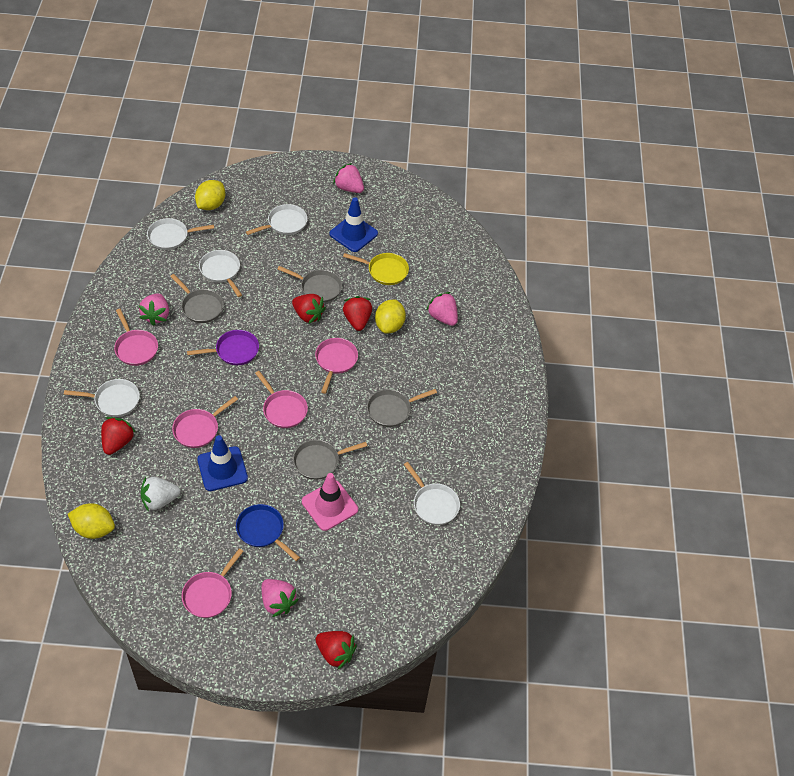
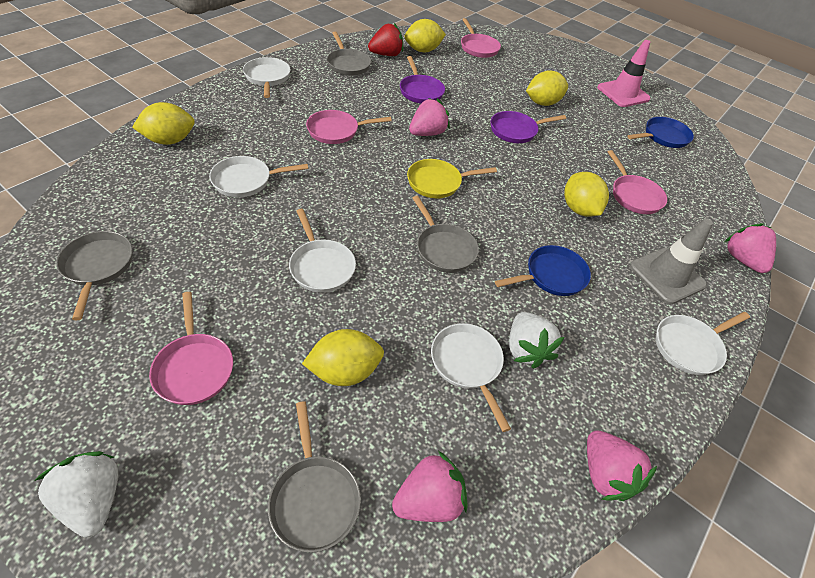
blue pan: [236,504,300,561] = 1 -> [495,245,591,296] [627,117,694,148] = 2
blue traffic cone: [197,435,248,491] [329,197,378,252] = 2 -> none = 0
grey traffic cone: none = 0 -> [630,219,713,304] = 1
pink pan: [114,309,158,366] [172,396,238,448] [182,548,244,618] [255,371,308,428] [315,338,358,394] = 5 -> [149,292,233,405] [306,110,392,144] [461,18,501,58] [607,150,667,214] = 4
purple pan: [187,330,259,365] = 1 -> [400,56,445,103] [491,111,566,143] = 2
red strawberry: [101,417,135,455] [292,294,326,324] [315,631,357,669] [343,296,372,331] = 4 -> [368,23,403,56] = 1
white strawberry: [141,477,181,512] = 1 -> [34,451,118,537] [509,312,564,369] = 2
yellow lemon: [68,503,115,539] [195,180,225,210] [375,300,406,333] = 3 -> [132,102,195,145] [302,329,384,386] [405,19,446,52] [526,70,568,106] [564,172,609,216] = 5

